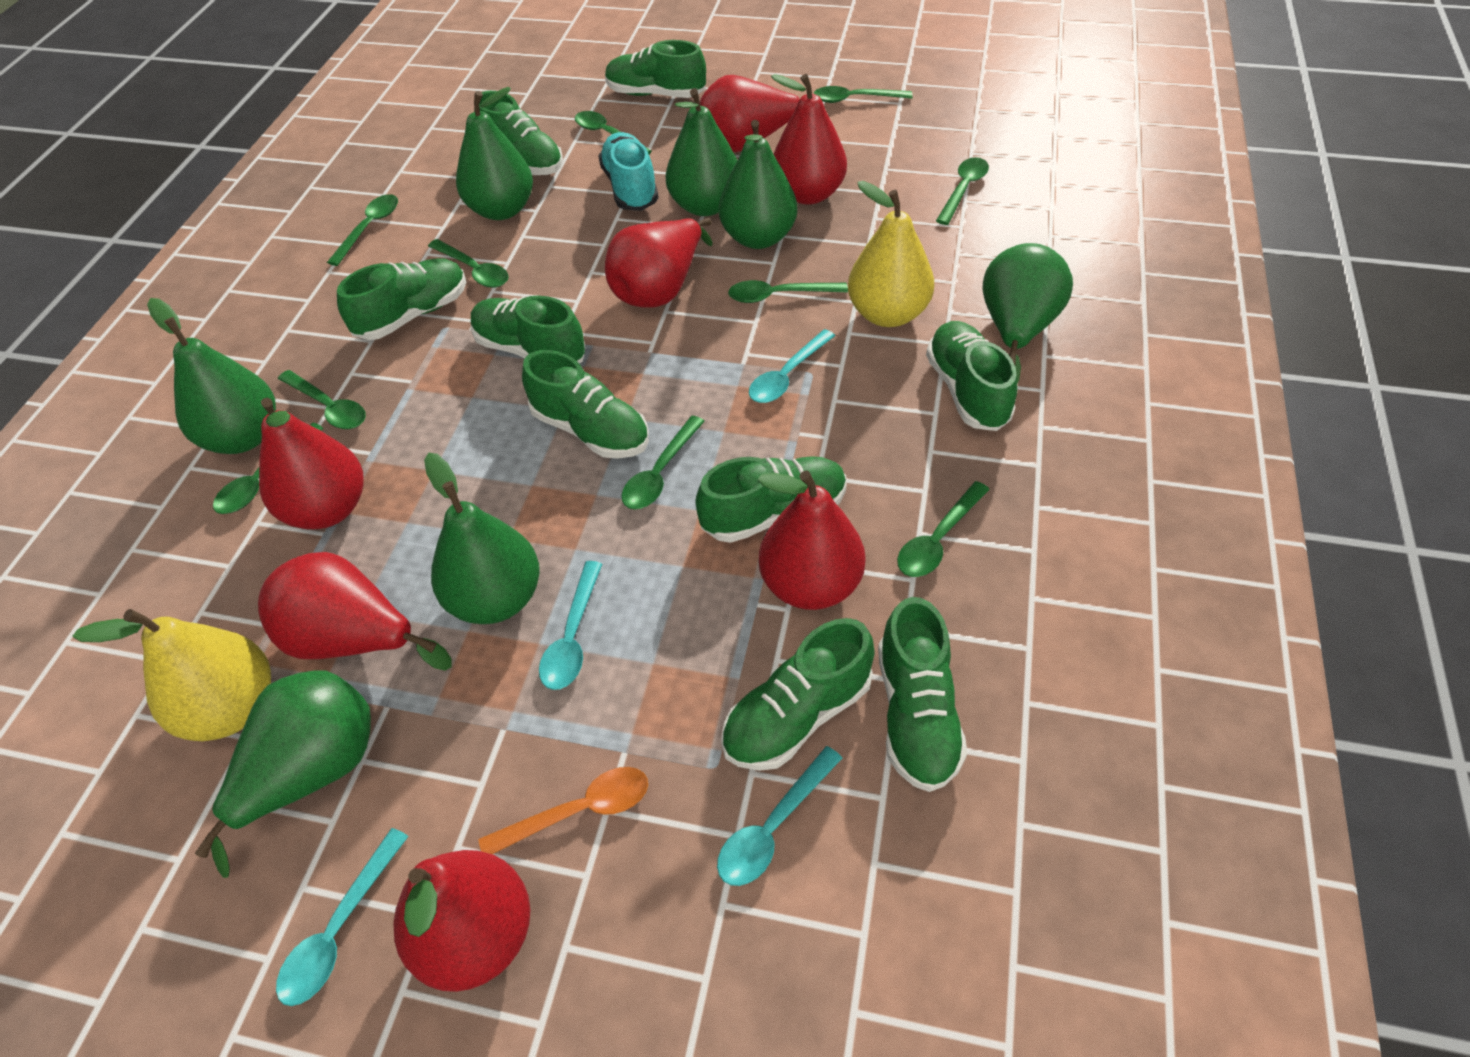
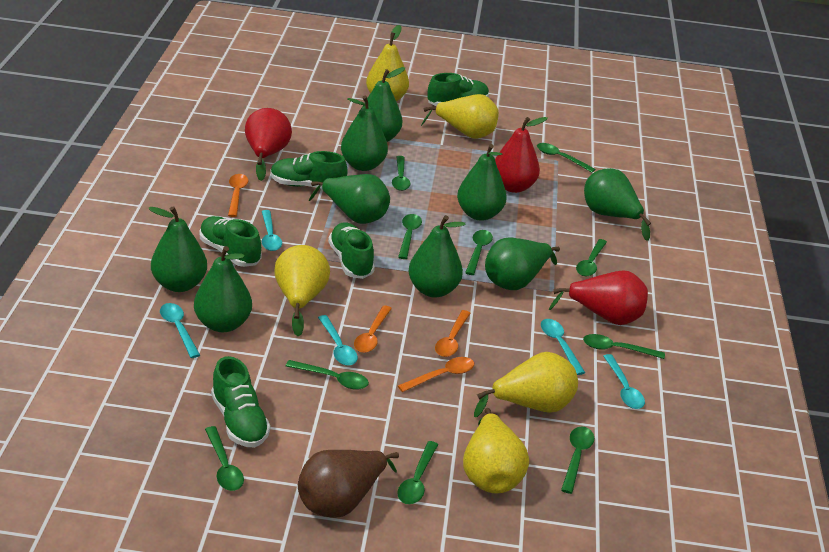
brown pear: none = 0 -> [298,450,399,518] = 1
green pear: [147,298,276,454] [195,670,371,878] [424,453,540,624] [456,87,533,220] [665,89,737,216] [719,120,798,249] [982,243,1073,384] = 7 -> [148,206,207,292] [194,246,252,332] [309,174,390,224] [341,95,388,171] [362,67,405,142] [408,215,466,298] [457,144,507,221] [485,238,560,290] [584,168,651,241] = 9
green shoe: [337,258,466,340] [471,296,586,363] [474,91,563,175] [522,350,649,459] [605,40,706,98] [695,456,846,543] [721,618,875,771] [878,597,968,792] [926,321,1018,431] = 9 -> [199,216,262,267] [211,356,270,448] [271,151,348,189] [328,222,375,279] [427,73,489,106] = 5
orange spoon: [478,767,648,854] = 1 -> [228,174,248,217] [354,305,392,353] [398,357,474,392] [435,310,471,357] = 4
red pear: [258,552,452,671] [259,398,364,529] [394,850,531,992] [605,218,713,308] [700,75,800,152] [758,470,866,610] [771,74,847,205] = 7 -> [245,108,292,181] [495,117,548,193] [549,270,648,325] = 3
turquoise shoe: [598,132,659,211] = 1 -> none = 0
turquoise spoon: [276,828,409,1006] [539,561,602,690] [717,746,842,886] [749,329,835,403] = 4 -> [160,303,200,358] [262,210,282,251] [318,315,358,366] [541,319,585,375] [603,354,645,409] = 5
yellow pear: [72,609,271,741] [848,181,934,327] = 2 -> [274,245,330,337] [366,25,409,102] [421,94,499,139] [463,408,529,493] [474,352,578,417] = 5

